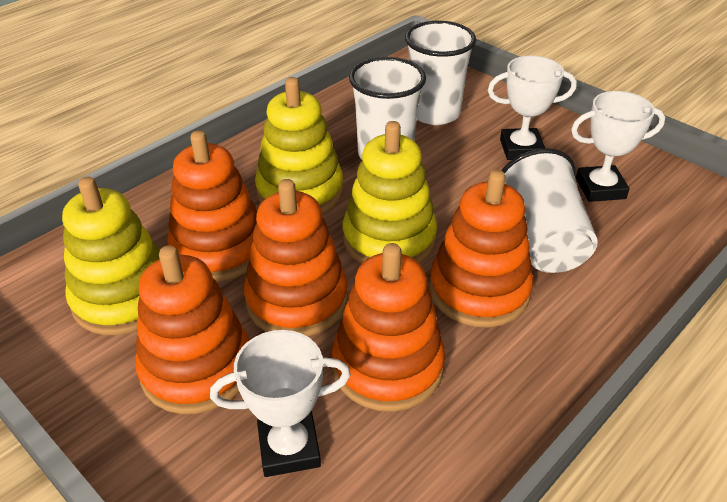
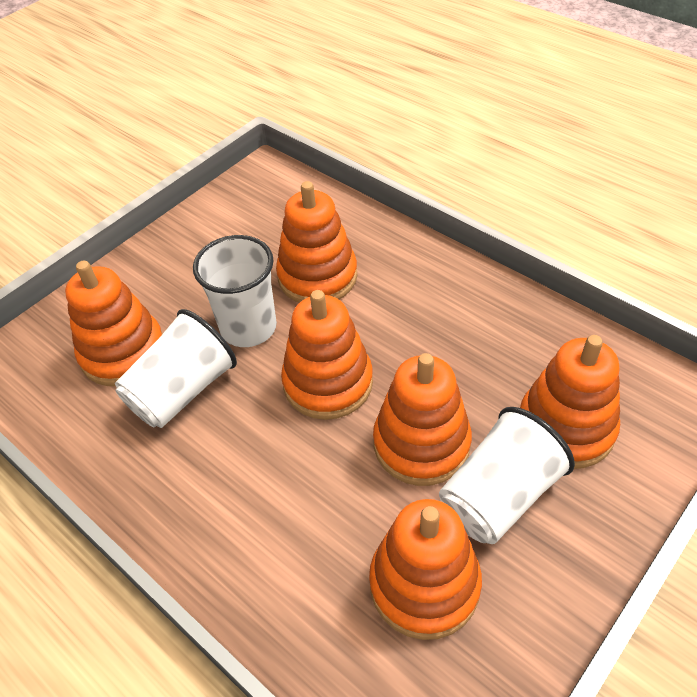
orange stacking toy: [135,245,249,414] [167,131,257,282] [244,179,348,337] [332,243,445,412] [429,170,534,327] = 5 -> [65,261,162,386] [276,181,358,303] [281,290,373,420] [369,499,482,640] [373,353,472,486] [520,335,620,469] = 6
white trophy: [210,330,351,477] [488,56,577,160] [571,91,665,202] = 3 -> none = 0
yellow stacking toy: [62,177,160,335] [255,77,343,214] [342,121,437,264] = 3 -> none = 0

